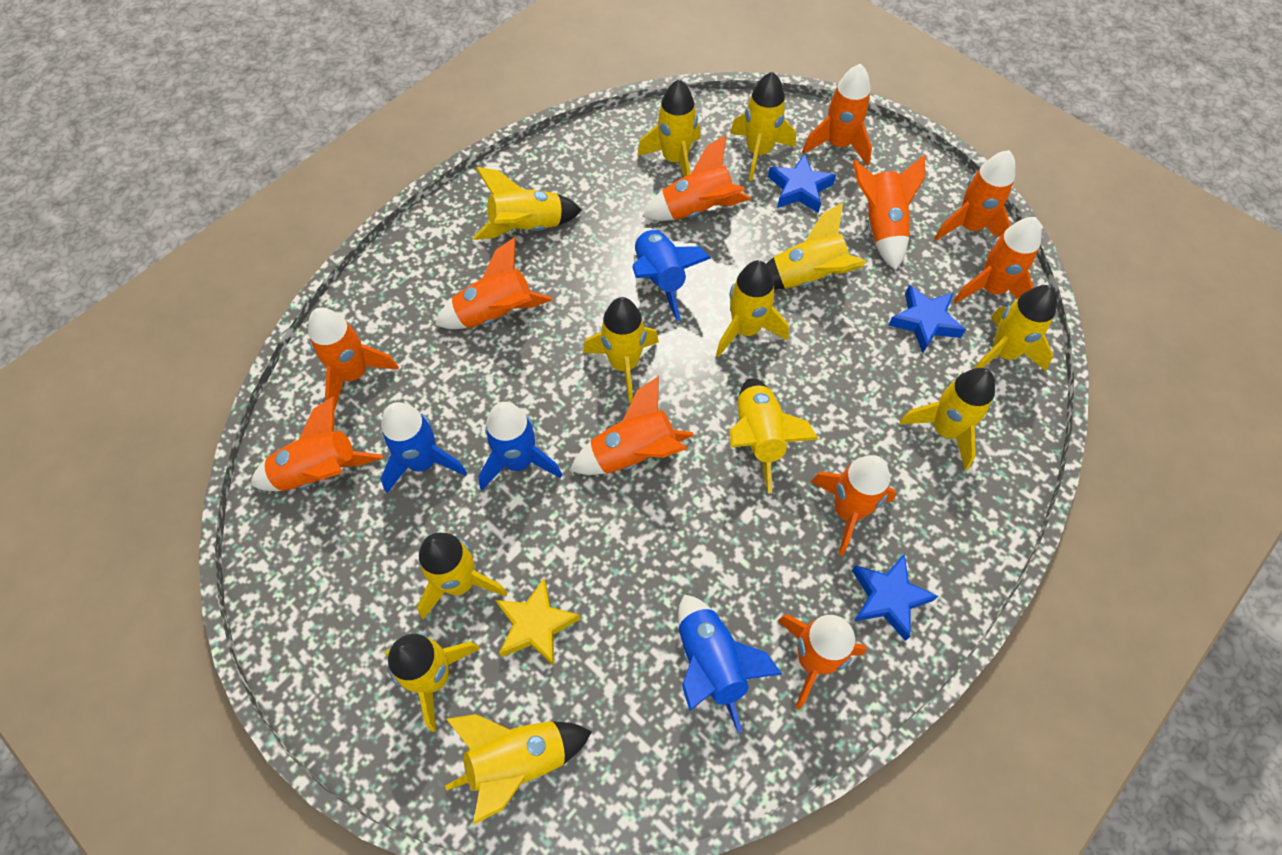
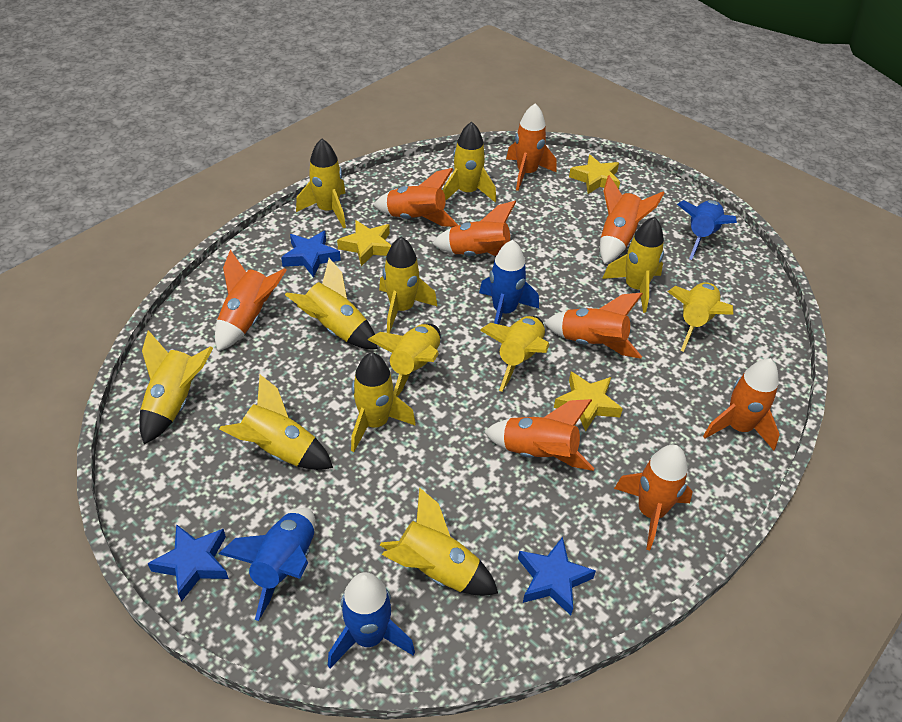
orange rocket: [250,396,383,491] [308,307,399,408] [435,237,553,329] [570,376,694,475] [642,135,751,221] [777,614,866,710] [802,64,872,166] [811,455,896,556] [853,155,925,270] [934,150,1015,240] [954,217,1041,303] = 11 -> [215,250,287,351] [374,168,459,227] [432,201,516,256] [484,399,594,471] [506,103,557,191] [544,293,643,359] [600,175,664,264] [614,445,693,550] [703,358,780,450] = 9
yellow star: [496,578,580,666] = 1 -> [337,220,391,266] [554,372,623,432] [569,155,620,194] = 3

